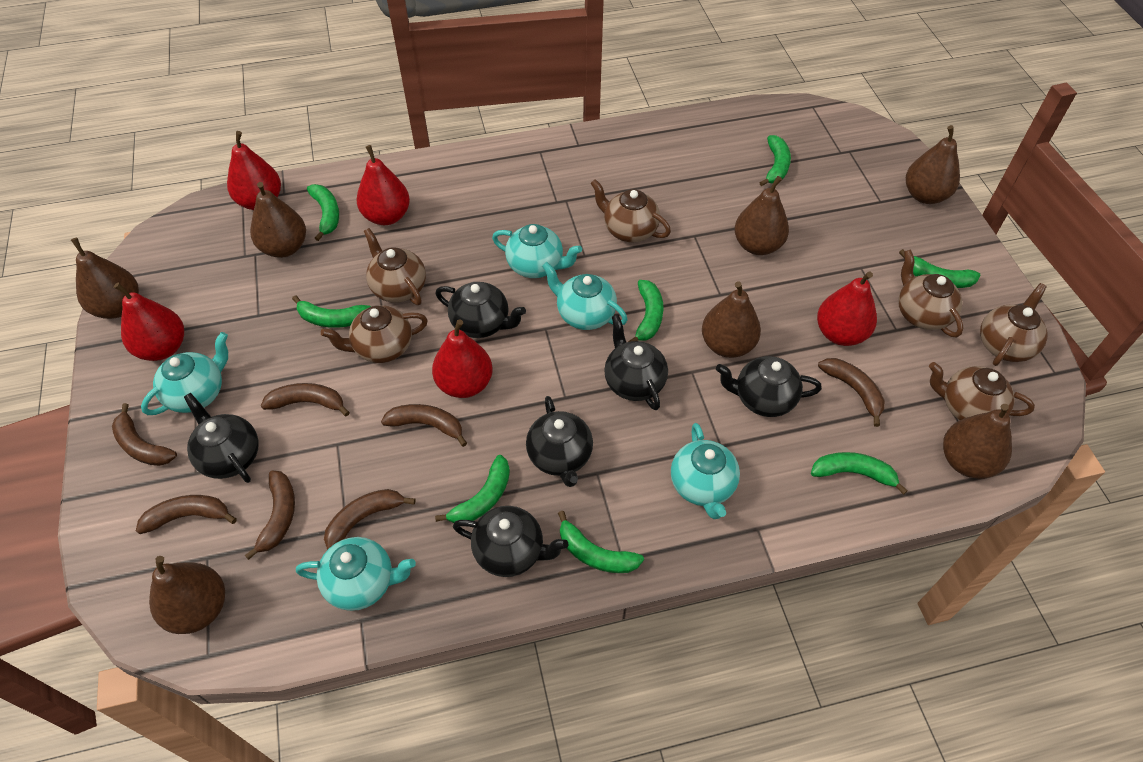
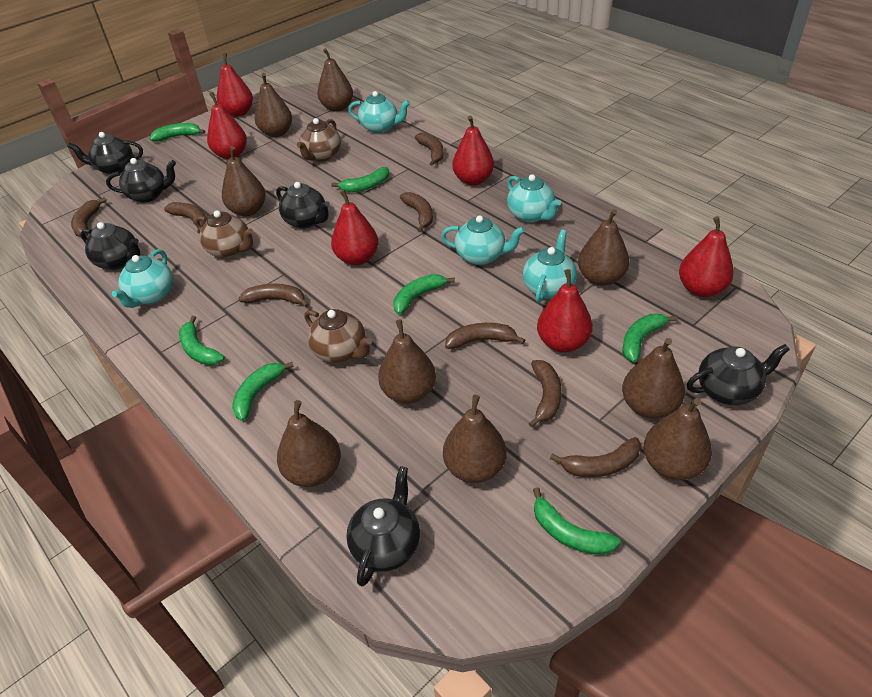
brown banana: [112,403,177,466] [136,495,237,534] [245,471,295,560] [261,383,350,417] [324,489,415,550] [381,404,467,447] [818,358,885,427] = 7 -> [71,197,107,237] [164,202,206,233] [239,284,309,308] [400,192,433,232] [415,132,444,166] [445,323,525,349] [528,360,562,428] [550,437,641,477] = 8
brown pear: [71,238,139,319] [149,556,225,634] [250,182,306,258] [702,281,761,358] [734,176,789,255] [906,125,960,204] [943,404,1012,479] = 7 -> [222,146,266,216] [255,73,292,137] [277,400,341,487] [317,48,353,112] [378,319,436,404] [443,395,507,483] [578,209,629,286] [622,338,685,419] [644,398,712,481] = 9
brown teapot: [321,305,428,363] [364,228,426,305] [591,179,671,242] [898,250,963,337] [929,362,1035,420] [980,283,1048,366] = 6 -> [195,210,254,258] [297,118,341,162] [304,309,372,363] = 3
green banana: [292,295,371,328] [307,184,339,241] [435,455,510,523] [558,511,644,573] [628,280,664,342] [759,135,791,186] [811,452,908,495] [899,249,981,288] = 8 -> [150,123,205,142] [179,316,225,365] [232,362,294,421] [331,167,389,192] [393,274,455,315] [533,487,621,555] [622,314,677,363] = 7
red pear: [114,283,184,361] [227,131,281,210] [357,145,410,225] [432,319,493,398] [817,272,877,346] = 5 -> [207,92,247,159] [217,53,253,117] [331,190,379,265] [452,116,494,186] [537,269,593,353] [679,216,734,297] = 6

